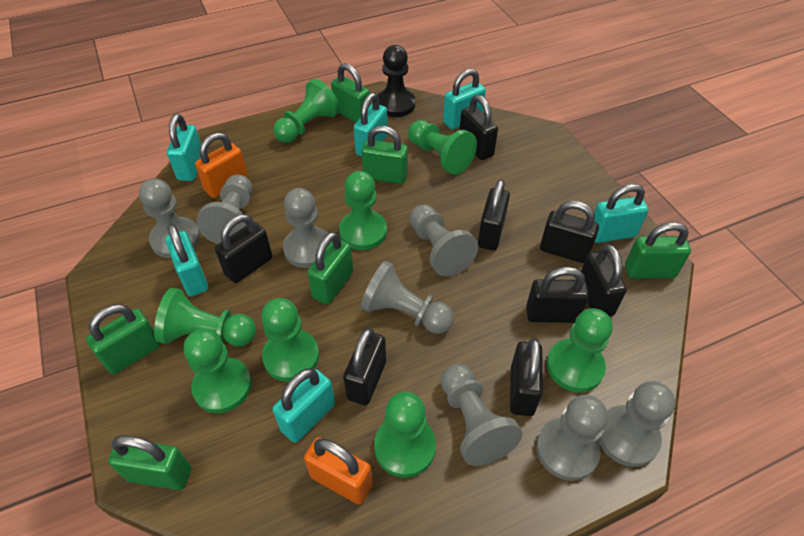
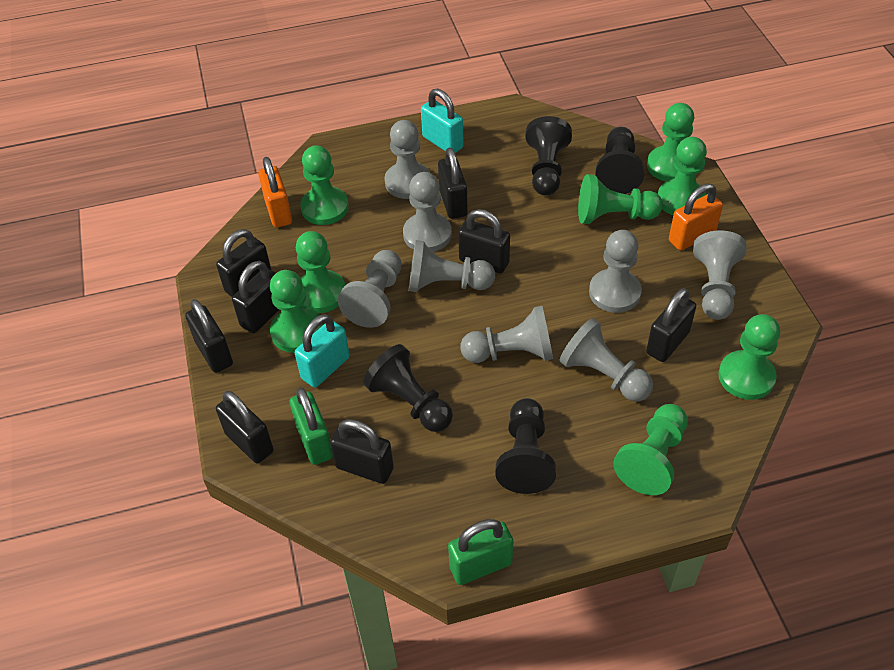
black pawn: [377,45,415,117] = 1 -> [363,344,453,432] [495,398,556,494] [525,116,572,196] [595,127,644,194] = 4
green padlock: [86,304,161,375] [108,435,191,490] [307,232,353,304] [331,63,371,123] [361,126,408,184] [625,222,691,279] = 6 -> [290,387,333,465] [448,519,513,585] = 2
turquoise padlock: [165,224,208,296] [167,114,201,181] [272,368,335,443] [354,93,387,156] [443,69,486,129] [594,184,649,243] = 6 -> [295,314,350,387] [421,89,464,153] = 2

